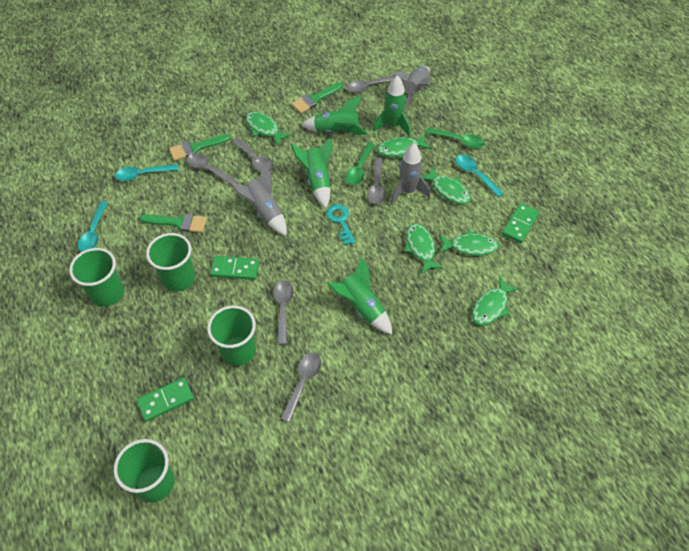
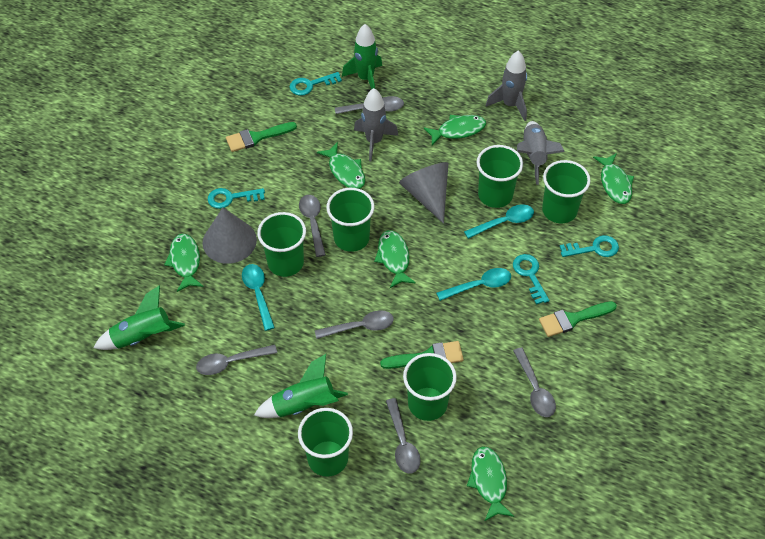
green cup: [69,248,124,307] [114,439,175,503] [146,233,195,291] [207,305,256,366] = 4 -> [257,212,306,277] [298,408,353,477] [326,188,374,252] [403,353,457,421] [477,145,523,208] [542,160,591,223] = 6
green domino: [137,378,194,422] [210,256,259,280] [502,203,539,243] = 3 -> none = 0
green rocket: [291,137,333,208] [301,96,368,135] [327,257,392,334] [373,75,411,137] = 4 -> [94,285,185,350] [254,354,348,418] [342,24,382,89] = 3
green spoon: [346,142,375,185] [425,127,484,148] = 2 -> none = 0
grey cone: none = 0 -> [202,208,257,264] [399,162,449,224] = 2
turquoise key: [326,204,356,245] = 1 -> [208,188,265,209] [290,72,342,96] [513,254,549,305] [560,235,619,257] = 4

